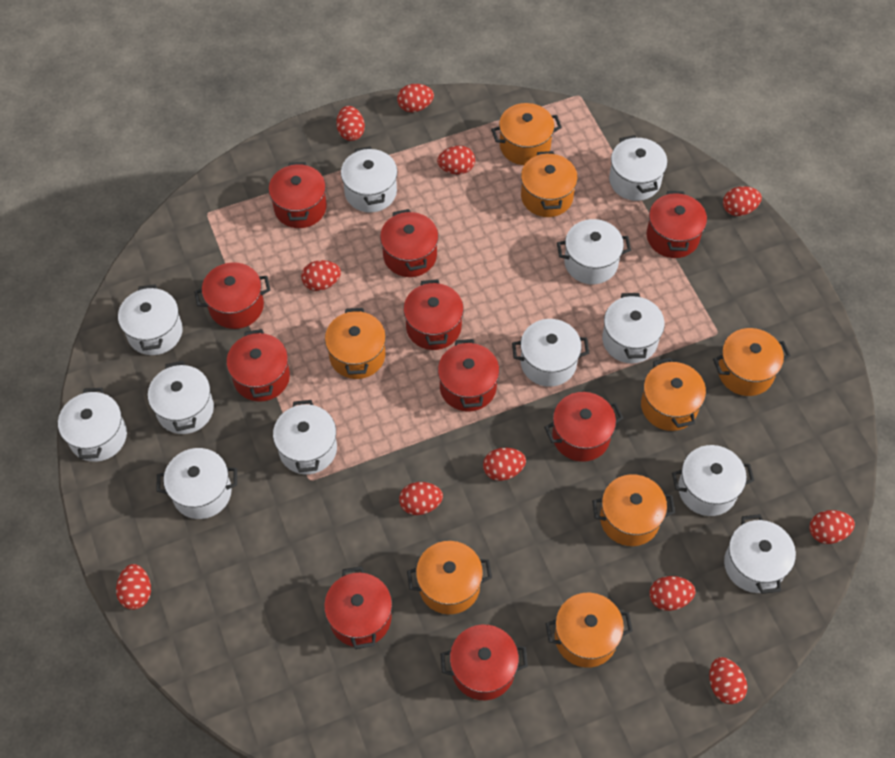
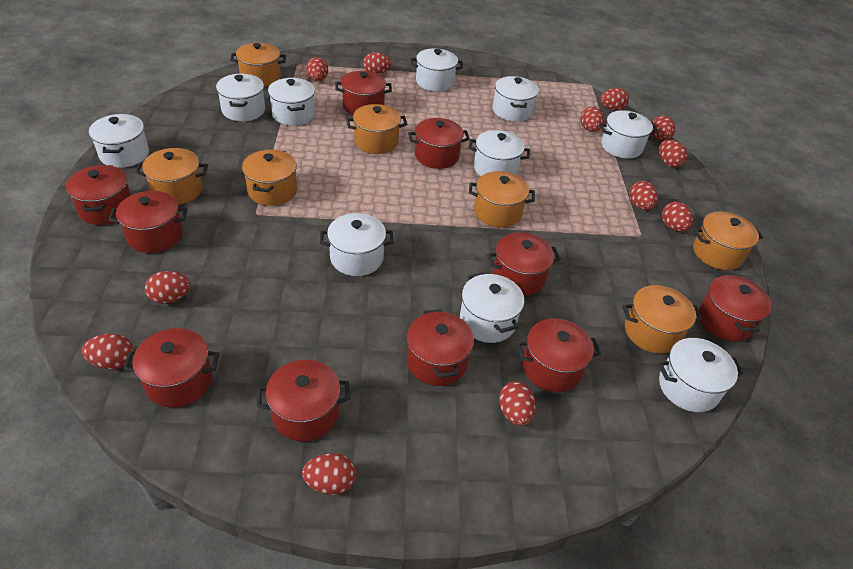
orange pot: [325,308,386,379] [407,541,492,614] [491,103,562,165] [521,151,578,217] [545,593,633,668] [592,474,675,546] [641,358,706,431] [713,328,791,396] = 8 -> [135,148,208,205] [230,43,286,87] [242,149,297,206] [346,104,407,154] [469,171,535,227] [622,285,703,354] [693,211,763,270] = 7
red egg: [116,564,151,610] [301,260,341,291] [336,106,365,141] [397,84,434,112] [399,482,443,515] [437,146,475,175] [483,448,526,481] [649,576,695,611] [709,657,747,704] [723,186,762,216] [809,510,855,544] = 11 -> [82,334,134,369] [145,271,190,304] [302,453,356,495] [306,57,328,81] [363,52,391,74] [499,381,536,426] [580,107,604,132] [601,88,629,111] [629,181,658,210] [652,115,675,141] [659,140,688,167] [662,202,693,231] = 12
white pot: [58,388,127,462] [118,284,183,355] [148,361,214,434] [156,448,237,519] [273,400,337,474] [341,146,398,213] [512,319,589,387] [557,219,631,284] [602,293,665,364] [609,135,667,201] [672,445,754,516] [724,514,796,594] = 12 -> [89,114,149,168] [216,74,265,121] [268,78,315,126] [320,213,394,276] [411,48,463,92] [460,272,524,343] [468,130,530,176] [493,76,539,122] [599,110,657,158] [658,338,744,412] = 10

